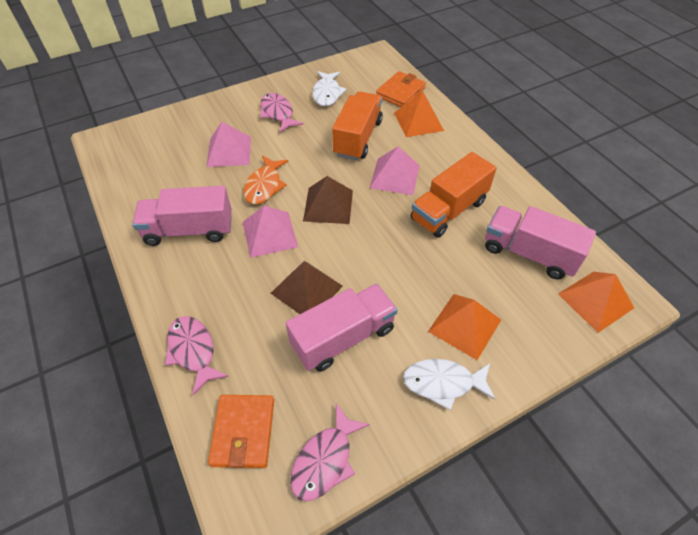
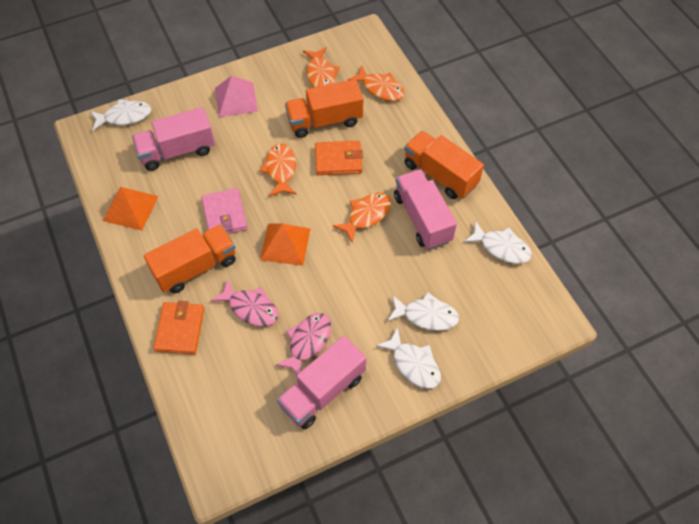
brown pyramid: [271,261,343,314] [303,176,353,224] = 2 -> none = 0
orange fish: [243,156,288,204] = 1 -> [259,144,297,197] [303,47,340,88] [333,193,391,243] [348,65,405,101] = 4
orange pyramid: [394,91,444,137] [428,294,501,360] [558,272,634,333] = 3 -> [103,187,159,231] [260,223,310,266] = 2
orange truck: [332,91,383,160] [411,152,497,238] = 2 -> [144,224,236,294] [285,79,363,138] [404,131,484,199] = 3
pink fish: [165,316,229,395] [260,93,304,132] [290,404,370,501] = 3 -> [211,279,278,326] [275,313,331,374] = 2
pink pyramid: [206,122,251,167] [243,205,298,258] [370,147,420,195] = 3 -> [215,76,258,117] = 1
pink wallet: none = 0 -> [201,188,248,234] = 1
white fish: [312,71,347,106] [403,359,495,410] = 2 -> [90,99,151,131] [375,327,441,389] [387,293,459,331] [464,221,532,264] = 4

